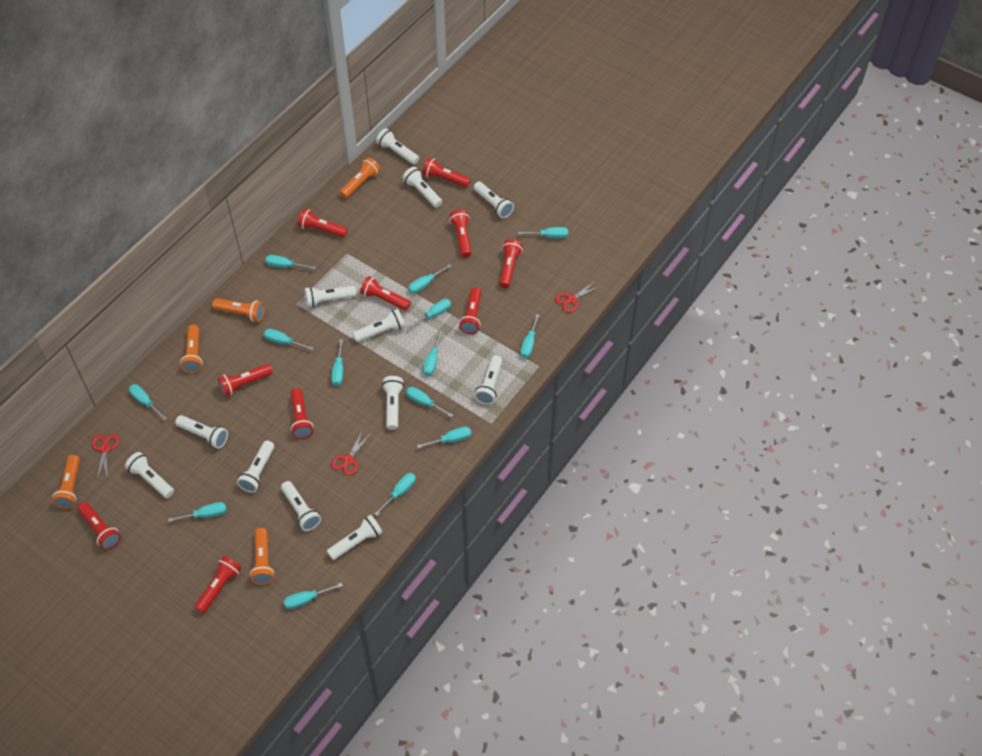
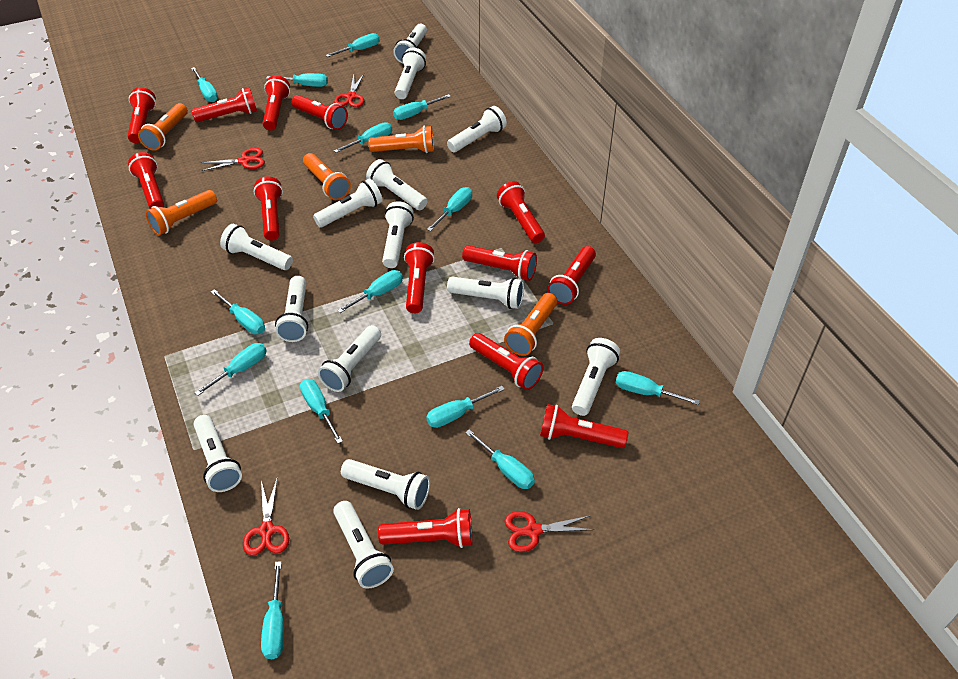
red flashlight: [78,502,121,550] [194,556,242,613] [218,364,273,397] [291,388,313,439] [298,209,348,238] [360,276,411,311] [422,158,471,187] [450,210,472,258] [459,287,481,334] [499,239,523,288] = 10 -> [128,87,156,143] [128,152,164,209] [191,88,257,122] [254,177,283,241] [262,75,290,130] [291,95,348,130] [378,508,473,548] [404,242,435,313] [462,245,537,281] [469,333,544,390] [497,181,545,243] [540,404,628,448] [547,246,596,305] = 13
red scissors: [92,434,119,479] [331,432,370,475] [555,281,601,312] = 3 -> [201,148,265,171] [243,479,289,556] [334,74,364,107] [505,511,595,552] = 4
white flashlight: [125,452,174,498] [175,415,228,449] [237,440,274,493] [281,481,321,531] [304,286,356,307] [327,515,383,560] [353,309,405,342] [376,128,419,165] [382,376,404,430] [403,167,442,208] [473,182,514,218] [474,355,502,404] = 12 -> [193,415,242,492] [220,224,293,270] [275,276,308,342] [313,178,382,227] [318,325,381,392] [333,501,394,589] [341,459,430,510] [366,159,428,210] [382,201,414,268] [393,24,427,63] [395,47,426,99] [447,106,507,152] [447,277,524,309] [572,338,620,416] = 14

